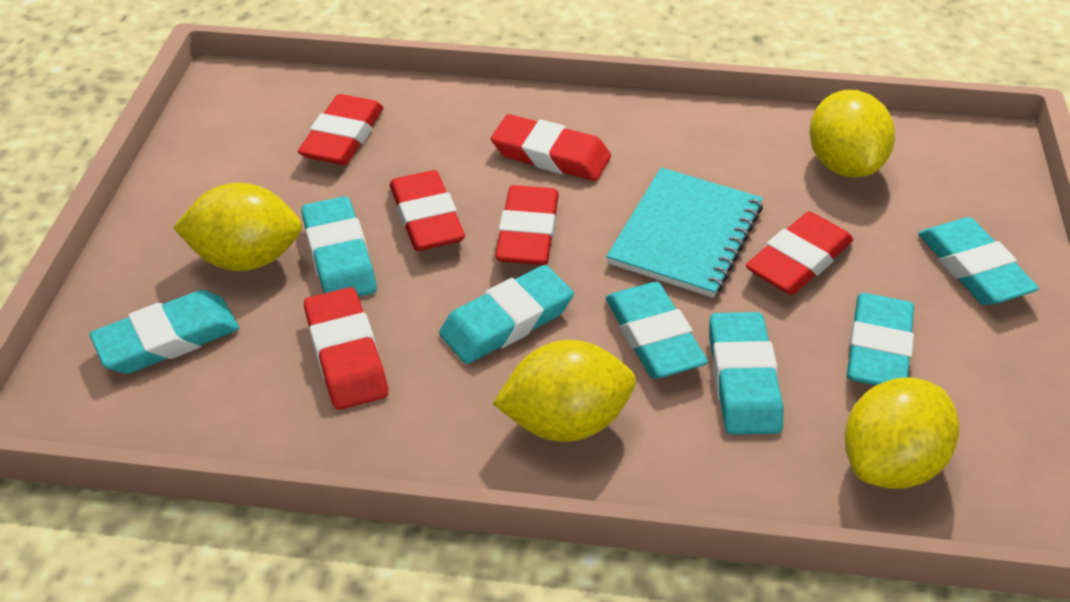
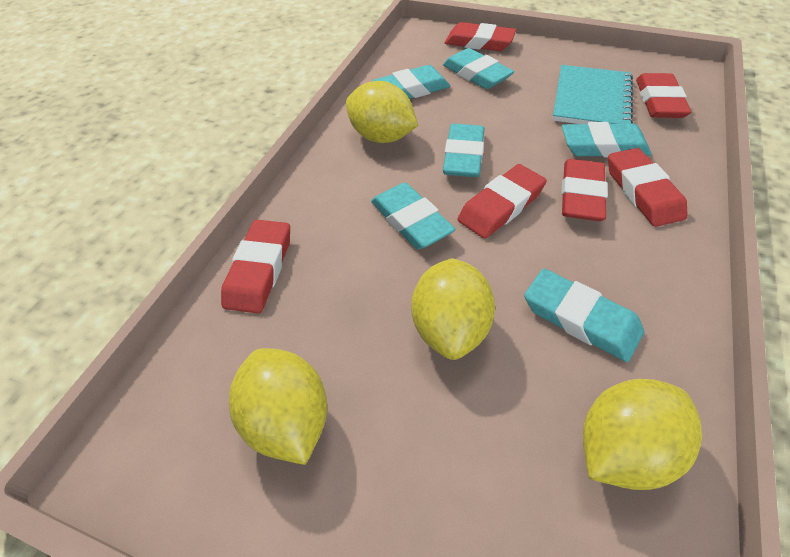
turquoise eraser: [89,290,239,374] [302,196,377,297] [439,265,574,364] [606,282,708,378] [709,312,783,435] [847,293,914,385] [918,217,1039,305] = 7 -> [371,183,455,249] [372,65,450,99] [443,48,514,89] [443,124,484,177] [524,269,644,362] [562,122,651,157] = 6

